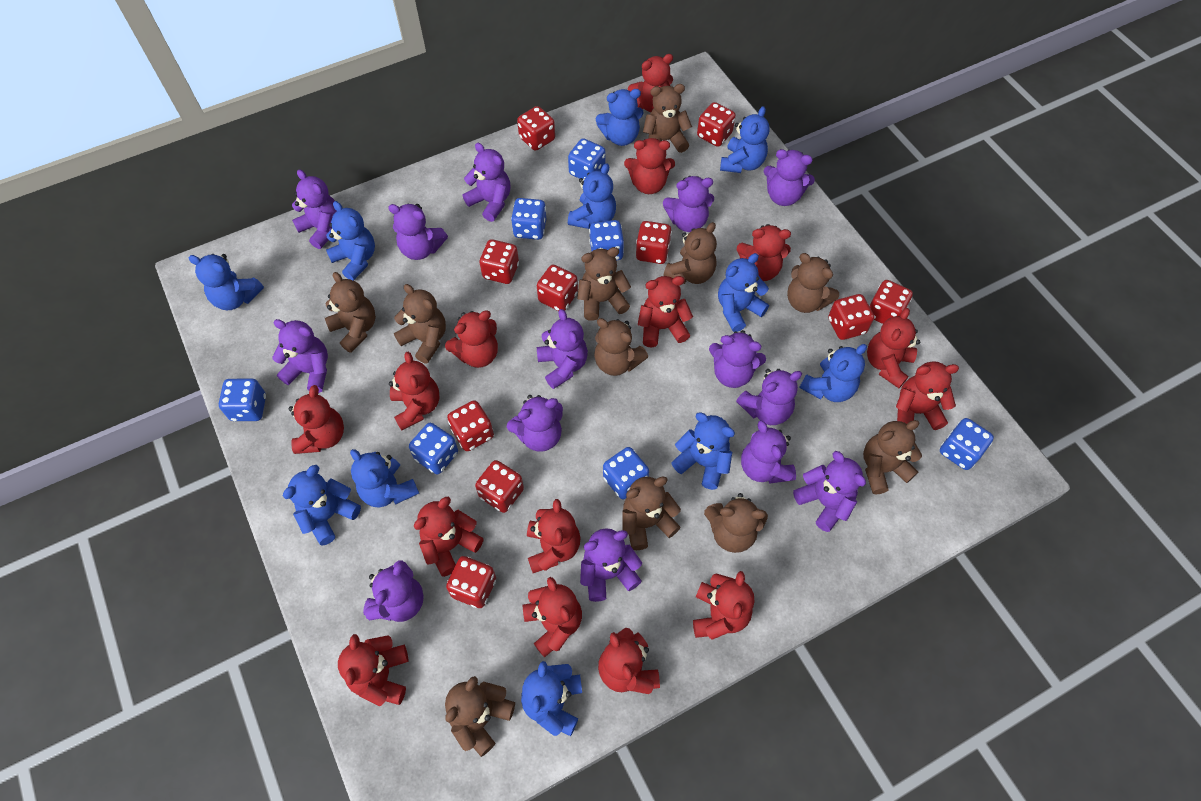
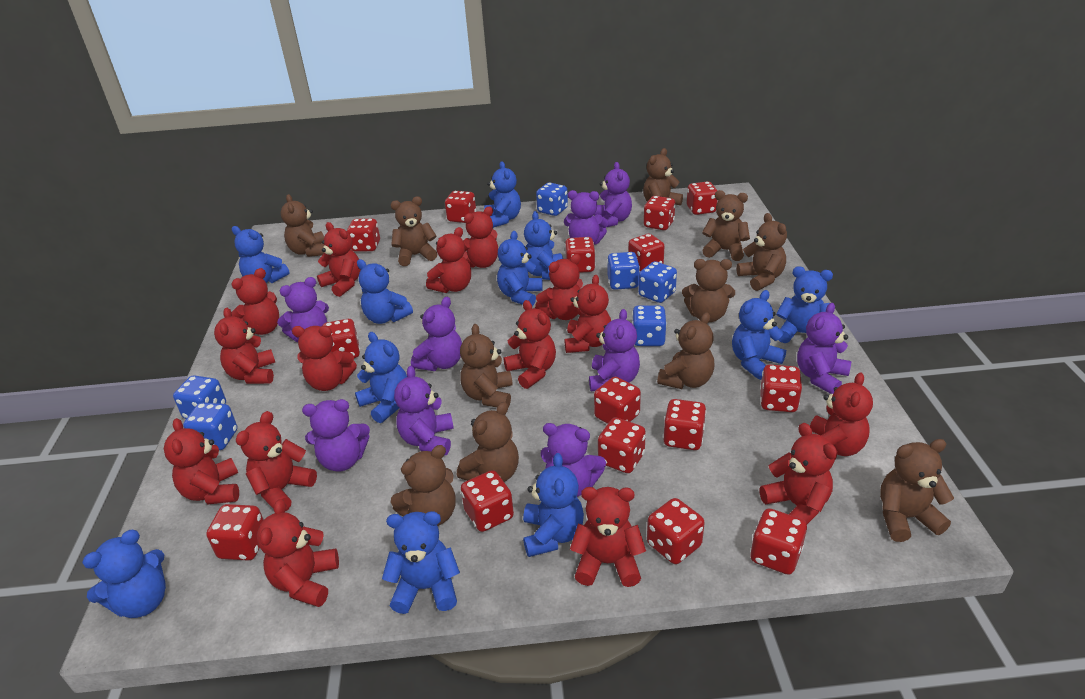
blue dice: [219,378,266,421] [409,423,458,474] [511,198,546,240] [568,138,606,179] [589,220,624,260] [603,447,649,499] [940,418,994,470] = 7 -> [173,375,226,419] [183,402,237,450] [536,182,568,216] [607,252,640,290] [632,305,667,346] [638,261,677,303] = 6
purple teddy bear: [272,319,328,393] [292,170,336,249] [363,560,424,622] [388,203,448,260] [462,143,511,222] [507,395,563,452] [537,309,588,389] [580,528,642,602] [663,176,714,232] [709,330,766,388] [736,369,802,425] [741,420,796,484] [764,149,815,206] [793,451,866,532] = 14 -> [277,277,329,342] [302,399,370,472] [394,366,454,455] [411,297,462,371] [540,423,606,497] [564,190,609,245] [589,309,640,391] [594,162,632,227] [797,303,851,394] = 9
red dice: [446,556,496,608] [447,400,494,451] [475,460,524,513] [479,239,519,284] [517,106,555,151] [537,265,578,311] [636,221,672,264] [697,102,736,147] [828,294,874,340] [869,280,913,324] = 10 -> [206,504,264,560] [323,319,360,358] [347,218,380,251] [445,191,476,223] [461,470,514,532] [565,237,595,273] [594,377,641,424] [598,417,646,473] [628,234,664,271] [644,196,675,230] [647,498,705,564] [663,399,706,450] [687,181,717,215] [750,508,807,575] [760,364,802,412] = 15

